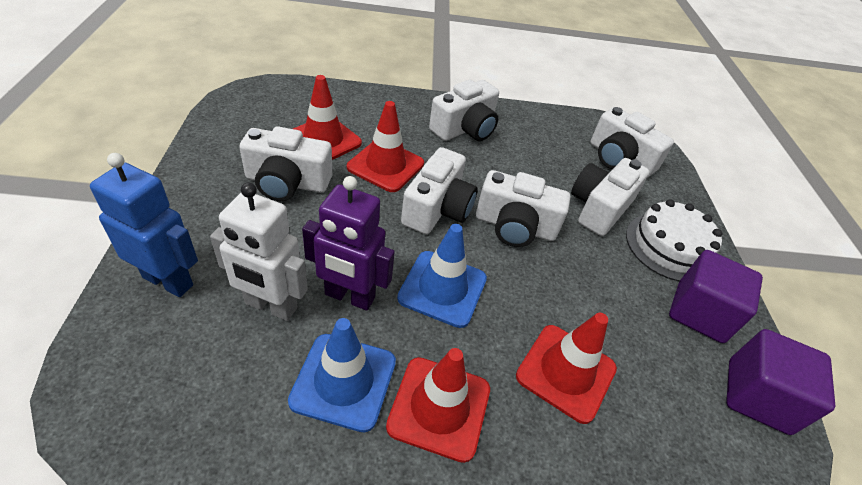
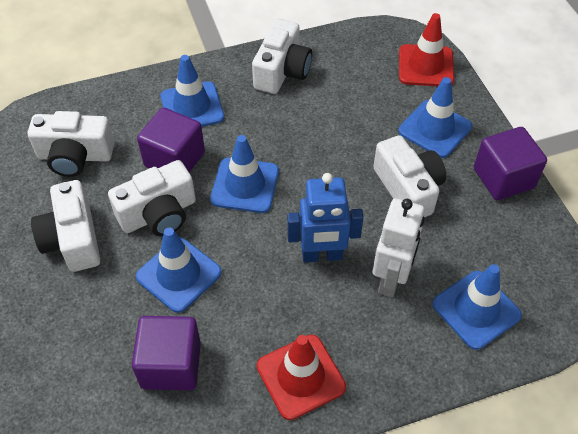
blue traffic cone: [288,318,396,432] [397,224,487,328] = 2 -> [136,228,222,313] [161,55,224,127] [210,135,279,213] [398,77,472,158] [432,264,522,350] = 5
purple cube: [669,250,763,343] [726,329,835,435] = 2 -> [132,316,201,391] [137,107,205,172] [474,127,547,200] = 3
purple robot: [302,176,395,311] = 1 -> none = 0
red traffic cone: [293,75,362,160] [347,101,424,192] [386,348,490,463] [516,313,617,424] = 4 -> [257,334,346,420] [399,13,454,86] = 2
white cake: [626,199,722,281] = 1 -> none = 0
white camera: [239,126,332,201] [401,147,478,234] [429,80,499,141] [476,170,570,247] [571,158,649,236] [591,107,674,177] = 6 -> [28,111,115,177] [31,180,100,272] [108,160,196,236] [252,19,312,94] [373,135,446,217] = 5

